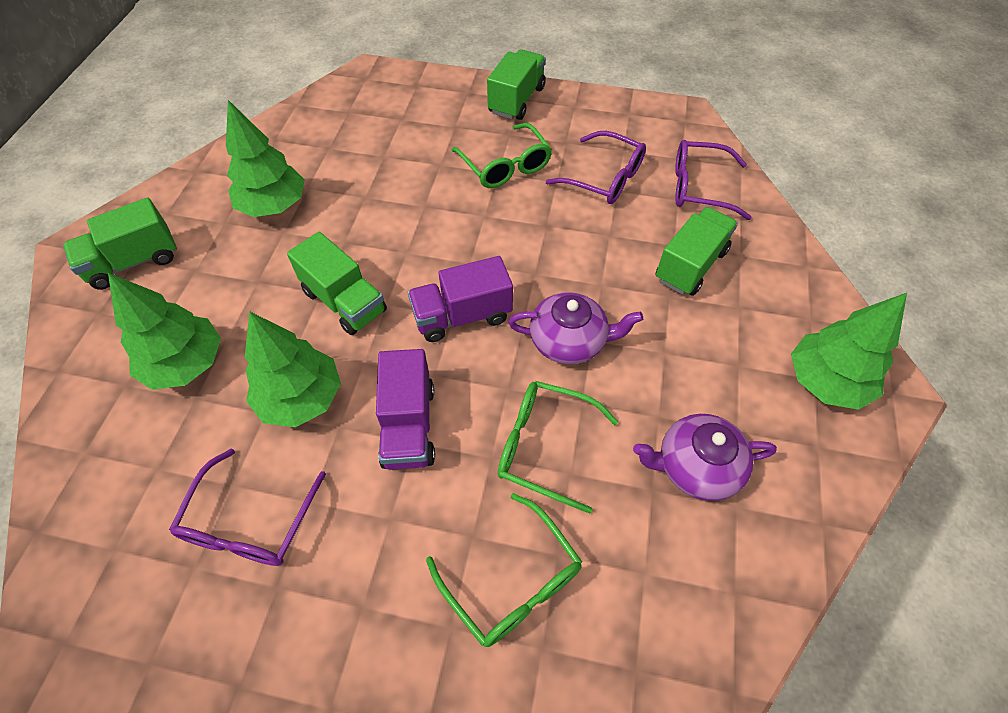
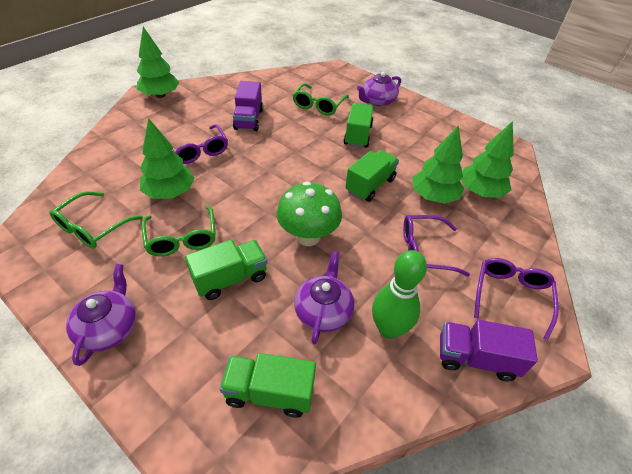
green bowling pin: none = 0 -> [372,250,427,339] = 1
green mushroom: none = 0 -> [277,182,342,246] = 1
purple teapot: [508,292,643,364] [633,414,777,501] = 2 -> [66,264,136,366] [294,251,354,344] [357,72,401,106] = 3

